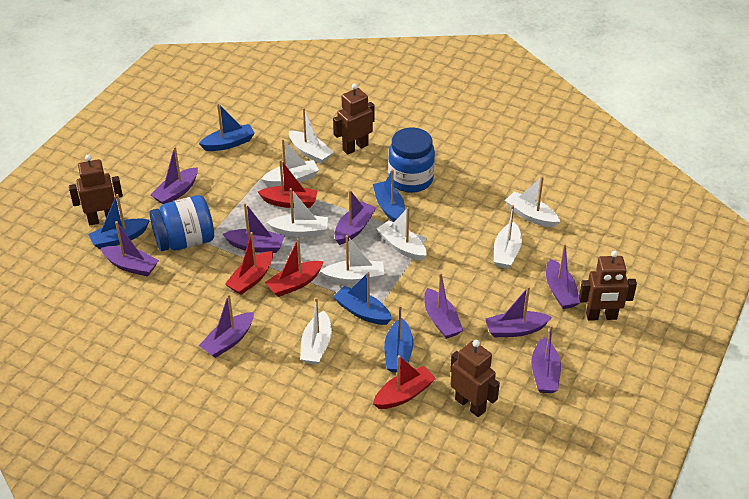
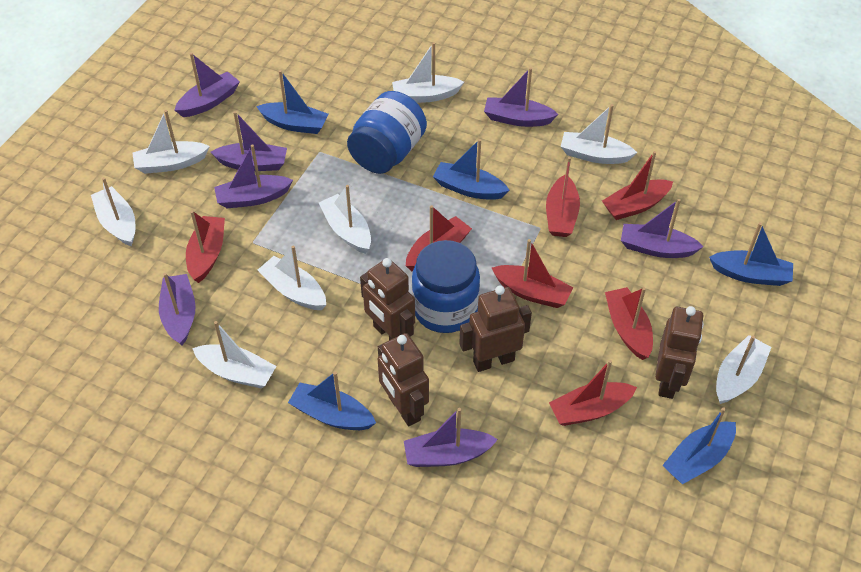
purple boat: [101,221,159,277] [151,146,198,204] [199,294,254,358] [223,203,285,253] [334,190,376,245] [424,273,463,339] [485,286,552,338] [531,325,561,393] [546,244,580,309] = 9 -> [159,273,196,345] [175,53,240,117] [211,111,287,171] [214,144,293,208] [404,408,498,467] [484,67,558,127] [621,199,704,258] = 7
red boat: [225,232,273,295] [258,159,318,208] [265,238,324,297] [373,355,436,409] = 4 -> [186,210,225,283] [406,205,472,271] [492,239,573,308] [546,157,580,237] [549,360,637,426] [602,151,673,220] [605,287,653,360] = 7

